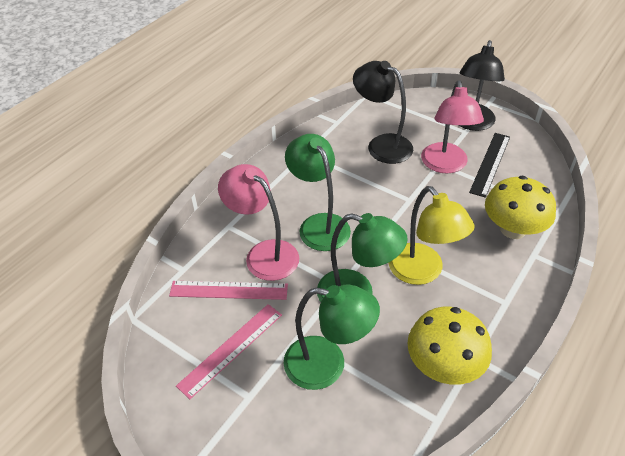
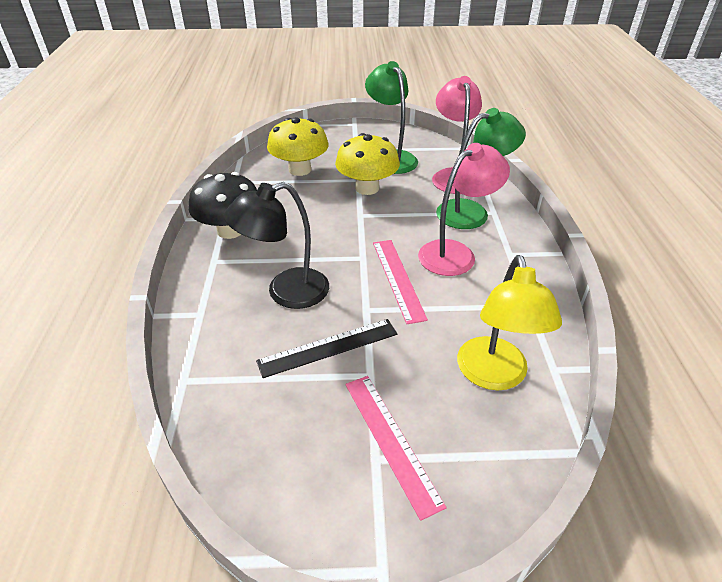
black lamp: [353,61,413,164] [459,40,505,131] = 2 -> [223,182,329,309] = 1
black mushroom: none = 0 -> [189,172,257,239] = 1
green lamp: [283,285,380,390] [285,134,351,251] [317,213,408,302] = 3 -> [365,61,418,174] [436,108,526,229] = 2

